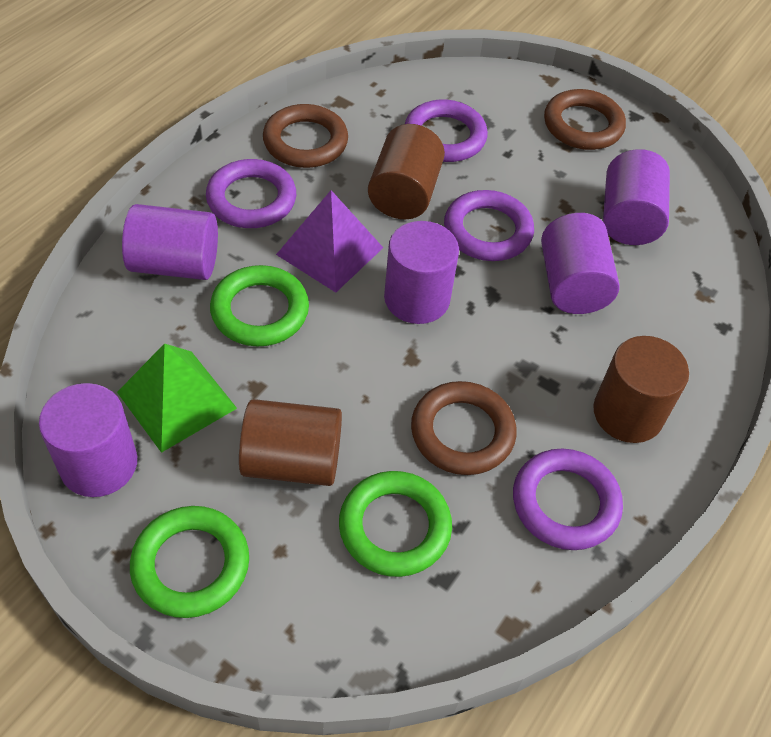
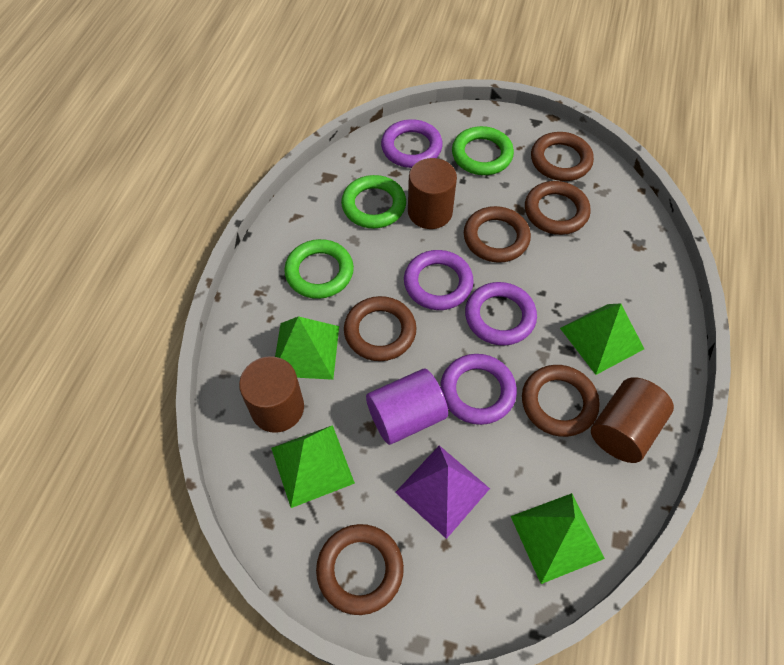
brown ring: [263,104,348,168] [411,381,517,475] [544,89,626,150] = 3 -> [316,524,404,615] [344,296,417,361] [464,206,531,263] [522,365,600,437] [525,181,591,235] [531,132,594,181] = 6
green pyramid: [117,343,237,453] = 1 -> [271,425,355,508] [275,316,339,380] [511,493,605,584] [560,303,644,375] = 4
purple cylinder: [39,383,137,497] [122,204,218,280] [384,221,459,324] [541,213,620,314] [603,149,670,245] = 5 -> [366,369,448,445] = 1

